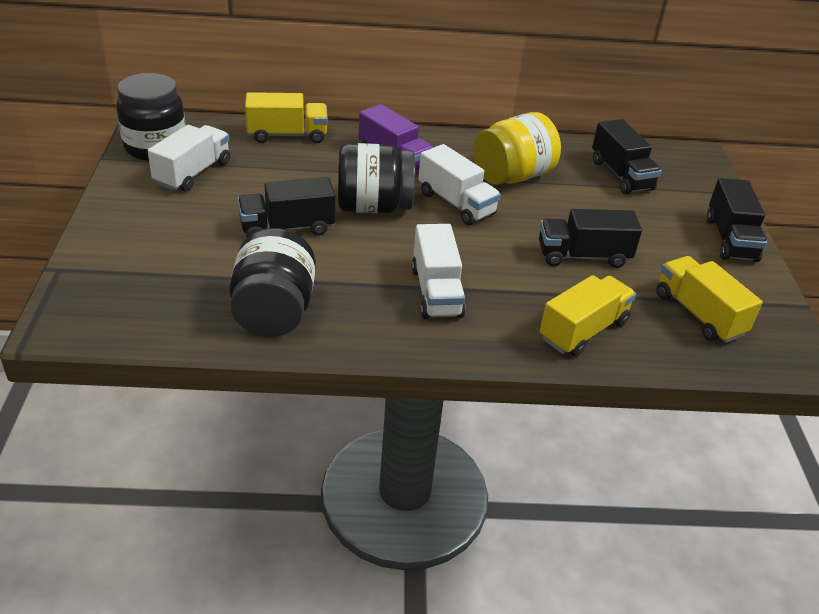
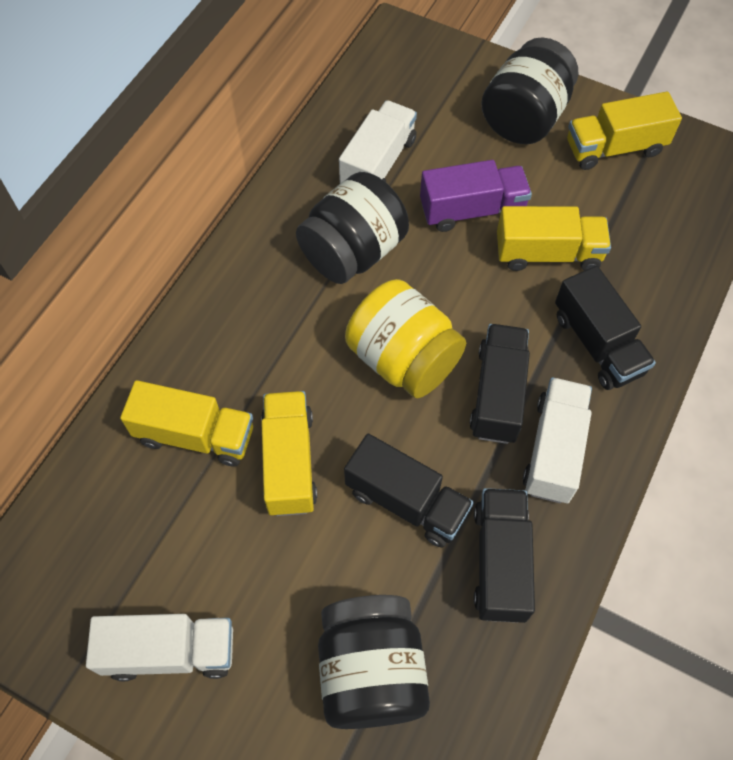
yellow truck: [245,92,328,143] [540,275,636,357] [656,256,763,343] = 3 -> [120,380,253,466] [261,391,317,516] [497,206,611,271] [567,92,682,170] = 4

